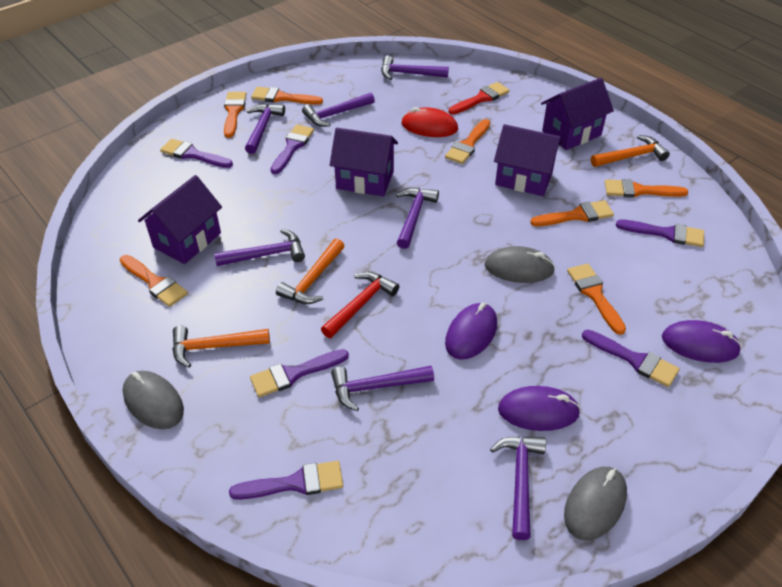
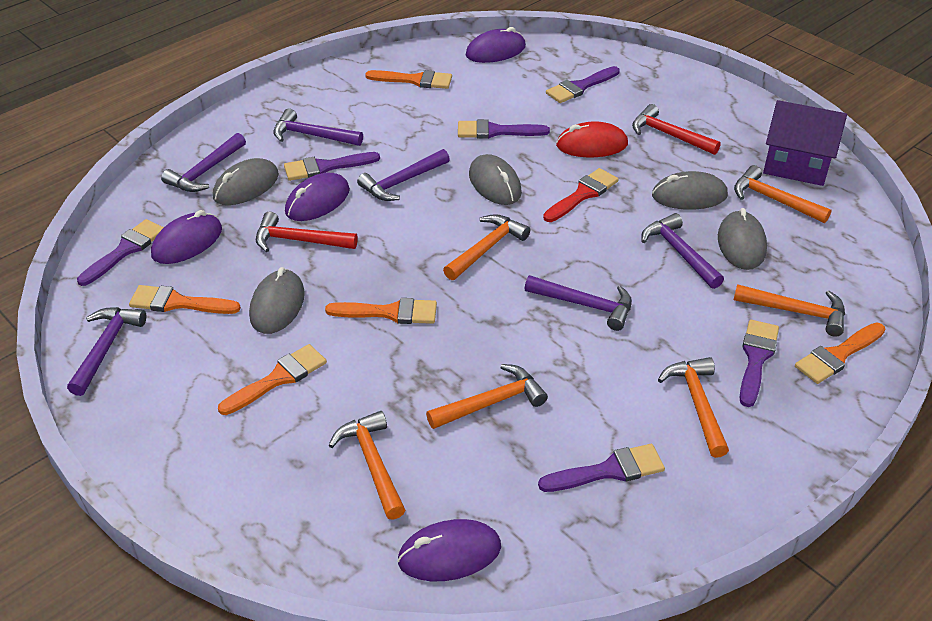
grey mouse: [123,371,184,429] [485,246,555,283] [564,467,627,540] = 3 -> [213,158,279,205] [249,267,305,334] [469,154,522,205] [652,171,728,210] [718,208,767,270] = 5
orange brush: [120,255,188,307] [224,92,246,138] [251,87,323,105] [445,119,490,164] [530,200,614,226] [567,264,626,335] [605,179,688,198] = 7 -> [129,285,241,314] [218,344,327,415] [325,298,437,324] [365,70,452,89] [795,323,885,384] = 5
orange hammer: [172,326,270,368] [276,239,345,304] [591,135,670,167] = 3 -> [328,411,405,520] [426,364,548,429] [443,214,530,280] [658,357,729,458] [734,165,831,223] [734,284,845,337] = 6
purple hammer: [214,229,305,266] [245,104,285,154] [302,93,375,127] [331,366,434,411] [381,56,449,80] [396,188,439,249] [490,436,546,540] = 7 -> [67,307,146,396] [161,133,246,192] [273,108,363,146] [357,149,450,201] [524,275,632,331] [641,213,724,289] = 6
purple house: [138,175,222,264] [330,128,398,196] [494,124,562,196] [541,78,614,150] = 4 -> [763,100,847,186] = 1
purple mouse: [445,303,497,360] [498,386,581,431] [662,320,742,363] = 3 -> [151,210,222,264] [285,173,350,221] [397,519,501,581] [466,27,526,63] = 4
red hammer: [321,272,399,338] = 1 -> [256,212,358,252] [632,104,721,155] = 2

